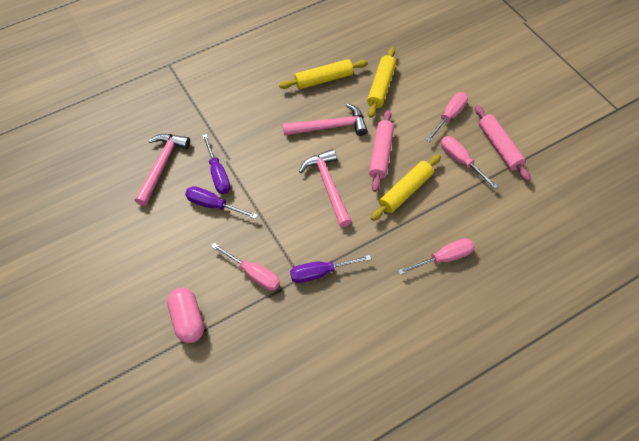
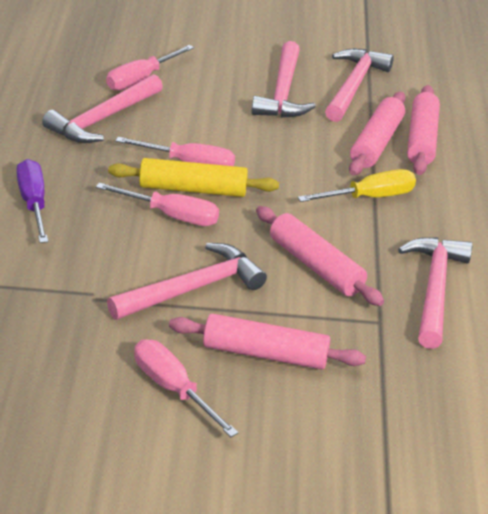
pink capsule: [167,288,204,343] = 1 -> none = 0
pink hammer: [135,134,190,206] [283,103,367,136] [299,149,352,227] = 3 -> [42,74,163,143] [107,243,267,320] [251,41,316,118] [325,49,394,122] [398,237,473,349] = 5
pink rolling pin: [369,110,394,192] [475,105,531,181] = 2 -> [169,314,366,370] [256,206,384,306] [349,92,405,175] [407,85,440,175] = 4
purple screwdriver: [185,186,258,219] [202,134,230,194] [290,255,371,283] = 3 -> [16,159,48,243] = 1
yellow rolling pin: [279,59,368,89] [367,47,396,118] [371,154,441,221] = 3 -> [108,158,279,197] = 1
yellow screwdriver: none = 0 -> [298,169,416,202] = 1

